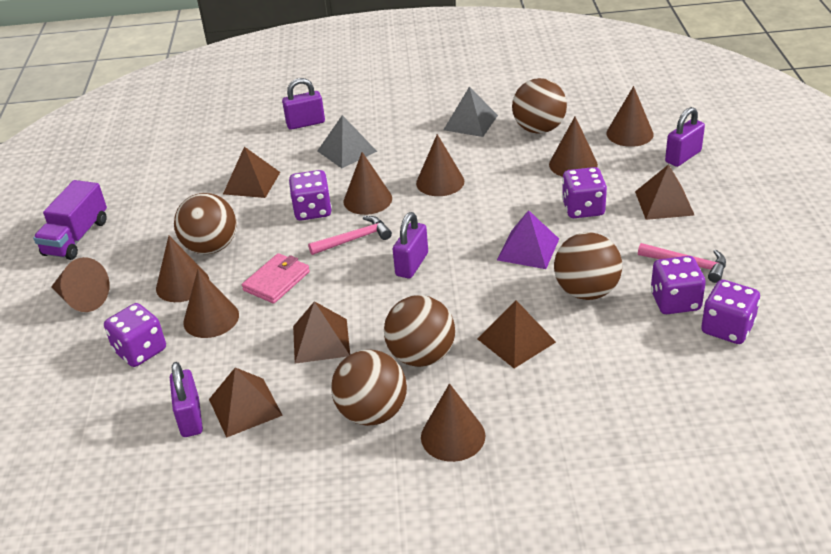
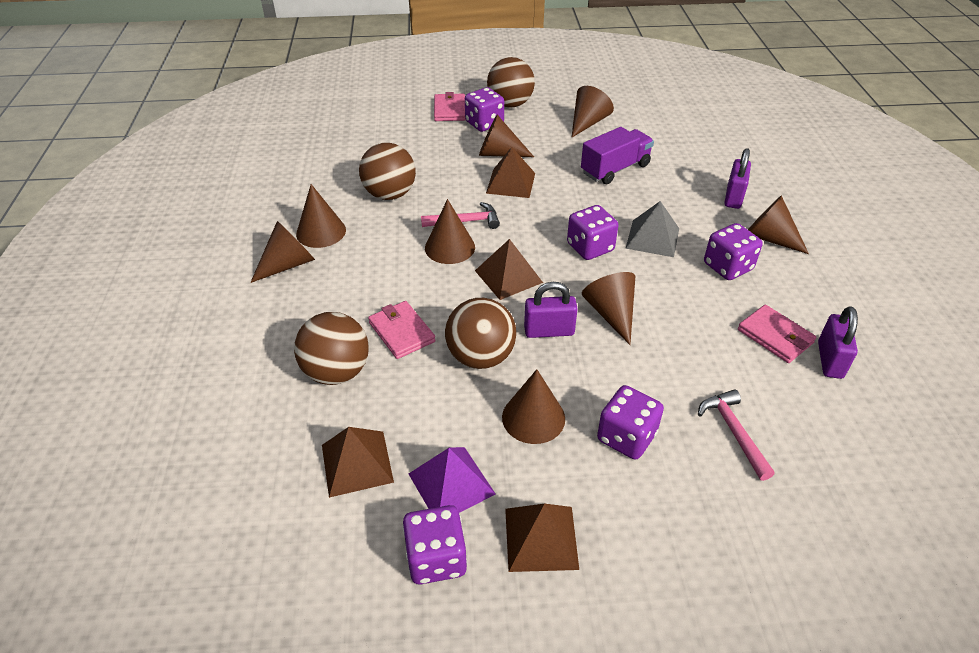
brown ball: [174,193,237,254] [331,350,407,426] [384,295,455,367] [512,78,567,134] [554,232,622,300] = 5 -> [294,312,369,385] [359,143,416,200] [445,298,516,369] [487,57,535,108] = 4
brown pyramid: [209,367,283,438] [223,147,280,198] [293,301,350,364] [477,300,556,368] [635,164,695,220] = 5 -> [322,427,394,498] [475,239,543,300] [486,147,535,198] [505,504,579,572] = 4
grey pyramid: [317,115,377,168] [443,87,498,137] = 2 -> [625,201,679,257] = 1
pink wallet: [242,253,310,304] = 1 -> [368,301,436,359] [434,92,466,121] [738,305,816,363] = 3
purple padlock: [170,362,203,437] [282,78,325,130] [393,212,428,278] [665,107,705,167] = 4 -> [524,282,578,338] [724,148,751,209] [818,306,858,379] = 3

